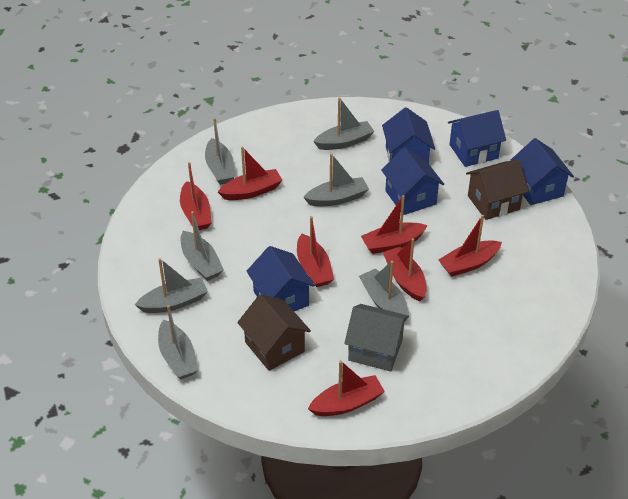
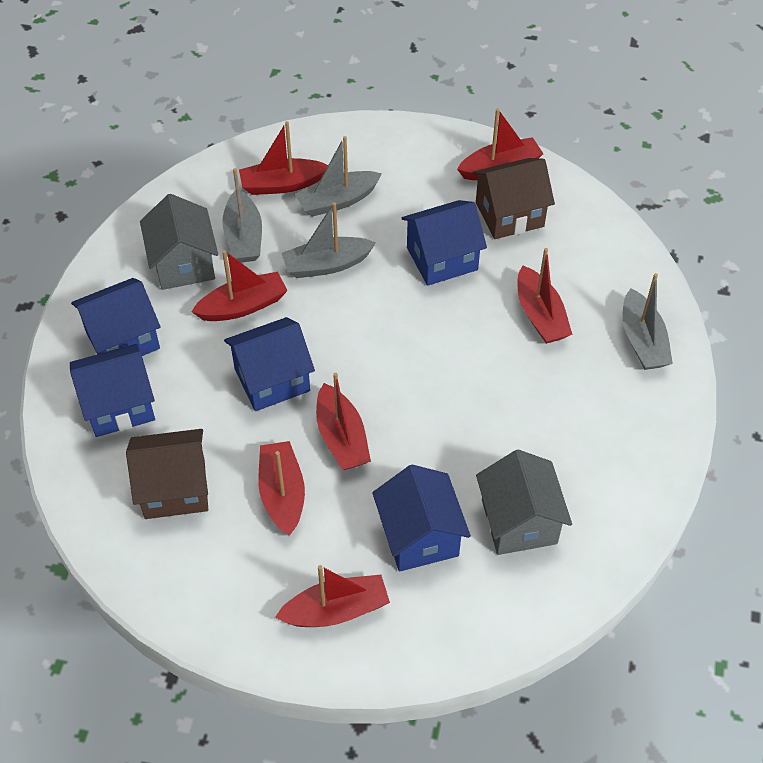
grey boat: [135,258,208,313] [158,305,199,379] [181,211,224,281] [205,118,235,185] [303,153,369,206] [313,97,375,150] [359,261,408,322] = 7 -> [222,168,262,263] [282,202,376,278] [295,136,382,217] [623,273,673,370] = 4
grey house: [344,304,409,372] = 1 -> [140,194,218,290] [476,450,572,555] = 2

